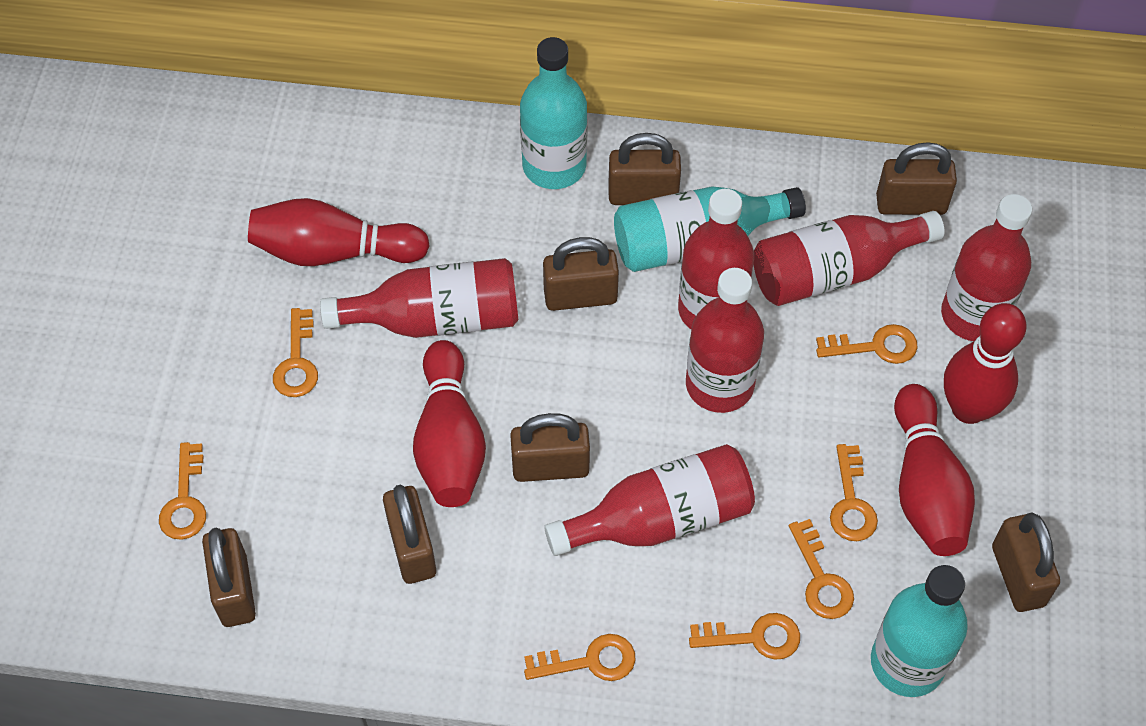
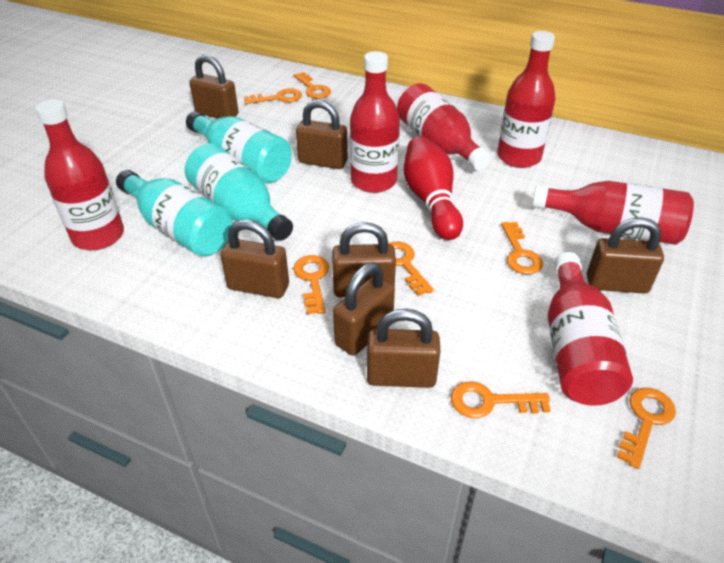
red bowling pin: [248,198,429,266] [413,340,486,507] [894,384,975,556] [944,303,1027,424] = 4 -> [404,136,463,240] = 1

